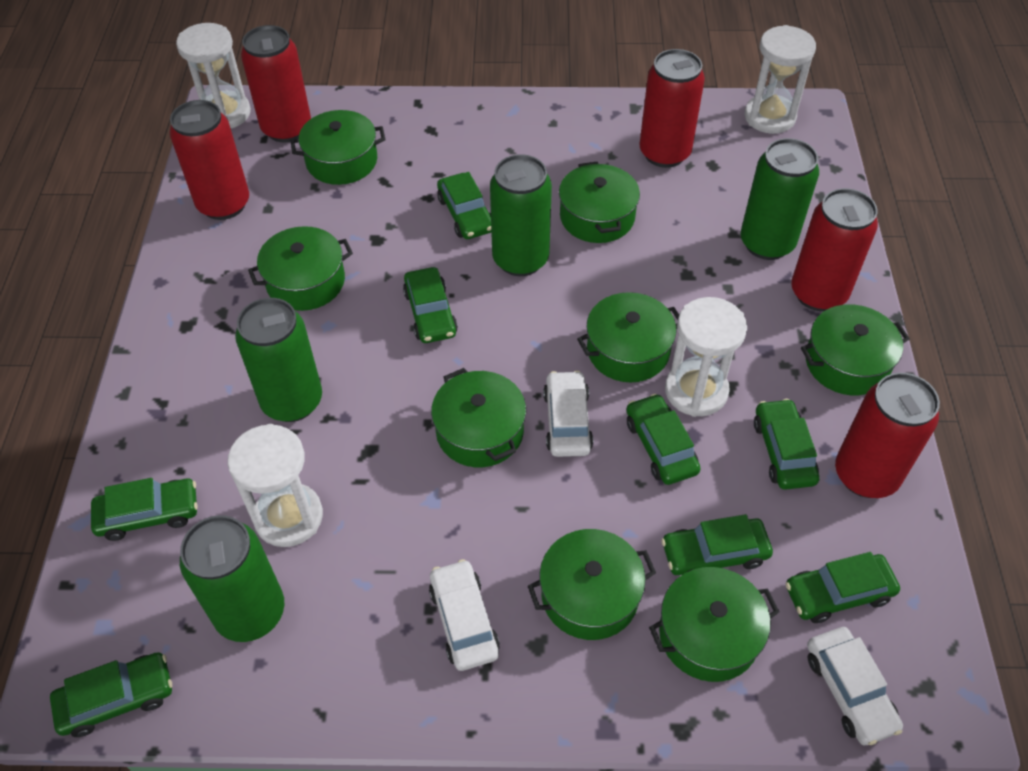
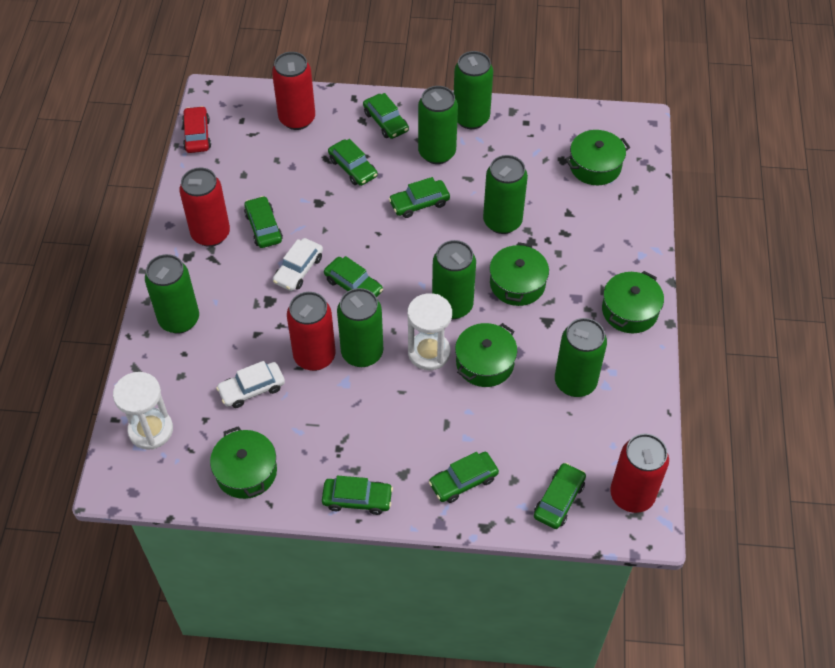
green can: [180,515,284,642] [235,298,322,422] [490,154,552,276] [741,138,819,260] = 4 -> [145,254,199,334] [337,288,383,367] [418,86,458,164] [432,240,476,319] [454,51,493,129] [483,155,528,234] [555,318,607,397] = 7
green pot: [248,226,353,311] [291,110,385,185] [431,368,526,467] [528,529,656,640] [559,162,640,243] [577,292,679,382] [649,567,779,682] [801,304,910,395] = 8 -> [210,426,277,499] [455,323,517,387] [489,242,549,306] [565,130,630,185] [602,271,664,333] = 5
red can: [170,100,249,220] [241,25,311,142] [639,49,705,168] [791,188,878,311] [835,373,940,498] = 5 -> [179,168,230,247] [272,52,315,130] [287,292,336,371] [610,434,669,513] = 4
red car: none = 0 -> [182,106,211,153] = 1
white car: [429,559,500,671] [543,371,593,457] [807,627,903,745] = 3 -> [216,361,285,408] [273,238,323,291] = 2
white hourglass: [176,23,251,128] [228,424,323,547] [665,297,747,417] [745,25,816,134] = 4 -> [113,372,173,450] [407,293,452,370] = 2

